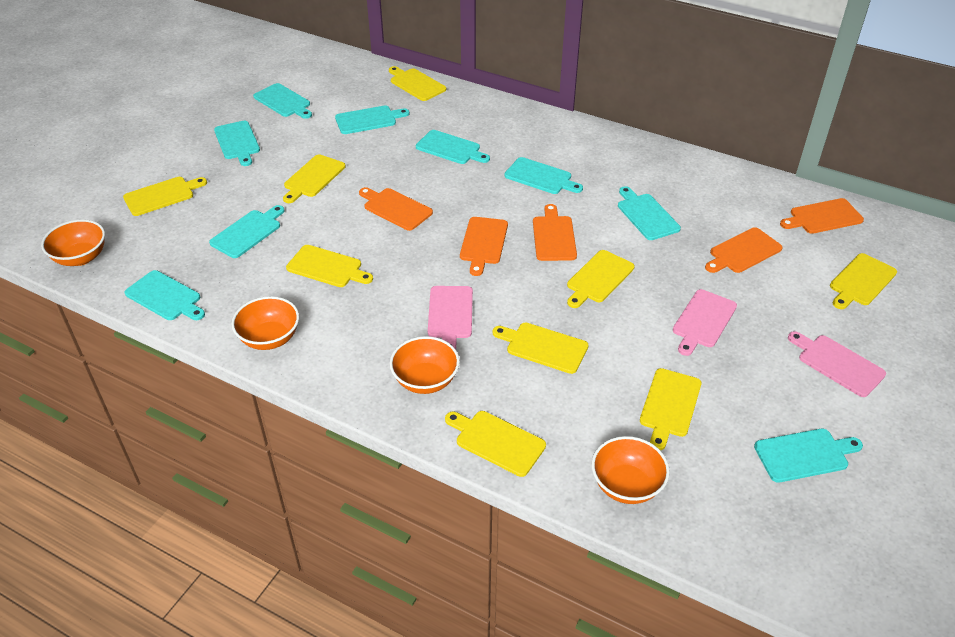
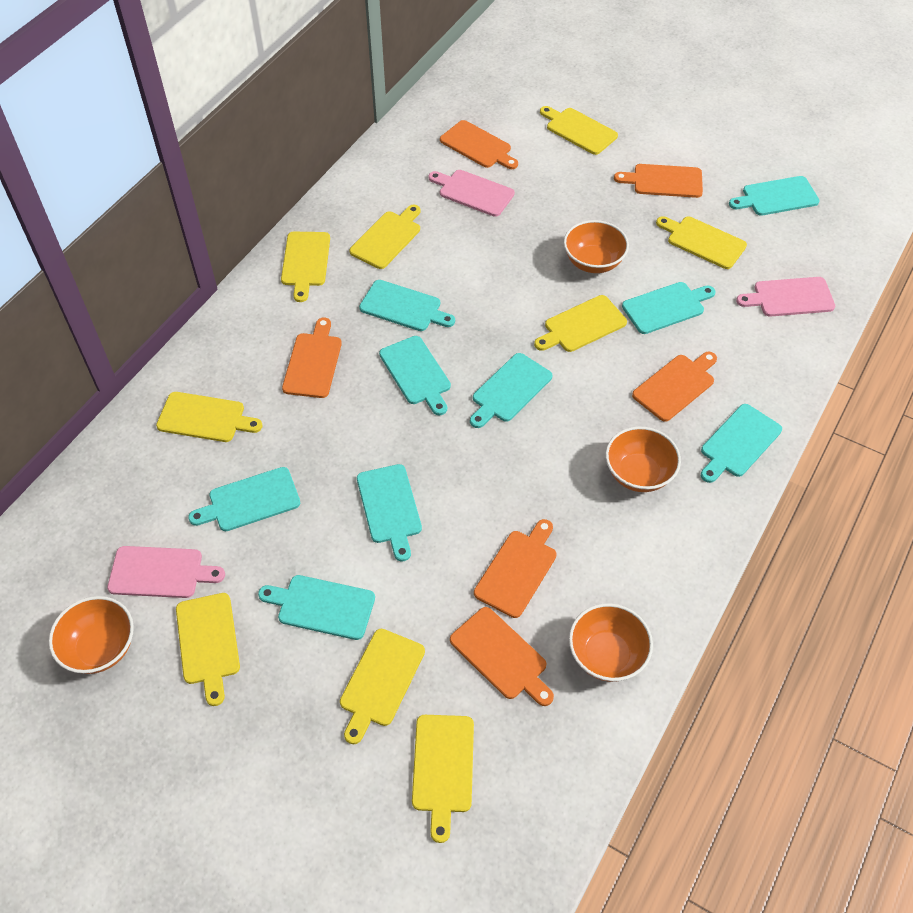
orange cutting board: [359,187,433,231] [460,217,508,276] [533,204,577,261] [705,227,783,273] [780,198,864,234] = 5 -> [282,318,342,398] [440,120,518,169] [450,607,554,706] [474,519,557,618] [614,164,703,198] [632,352,717,422] = 6

